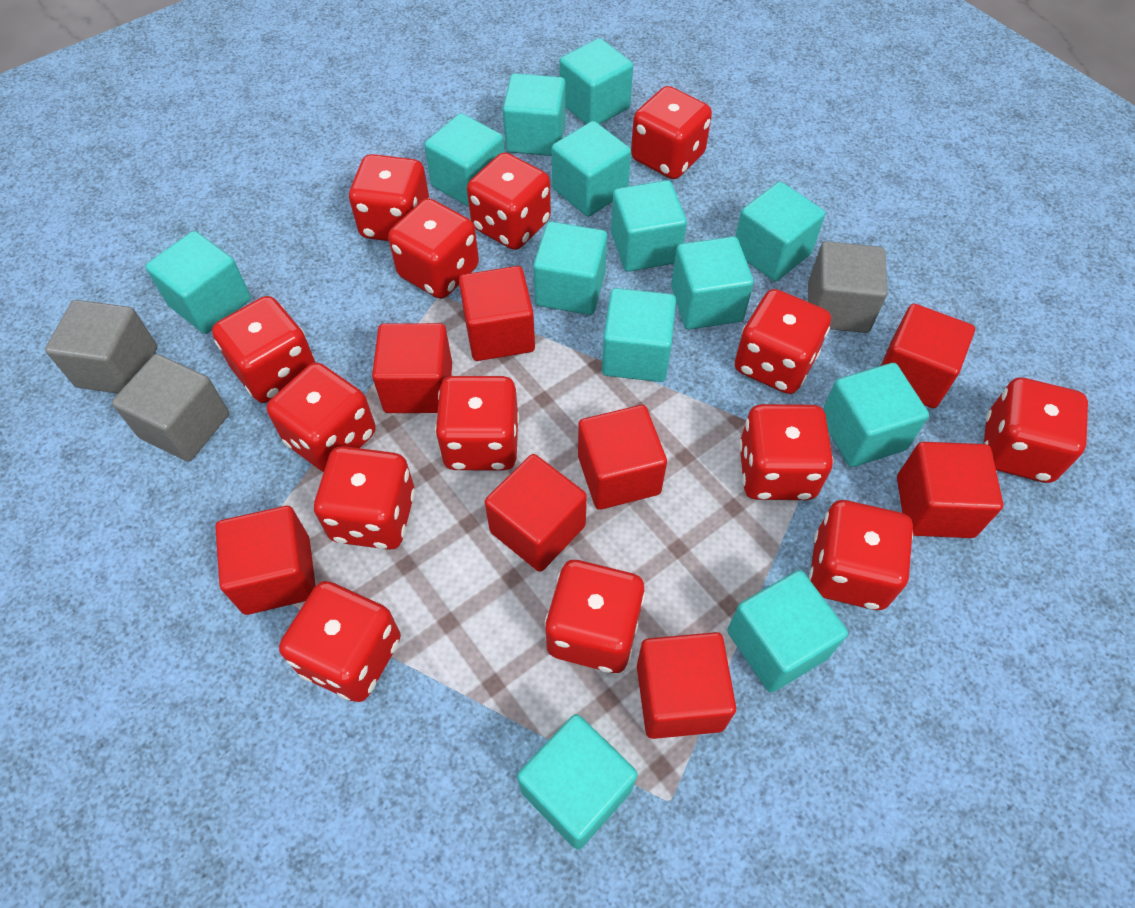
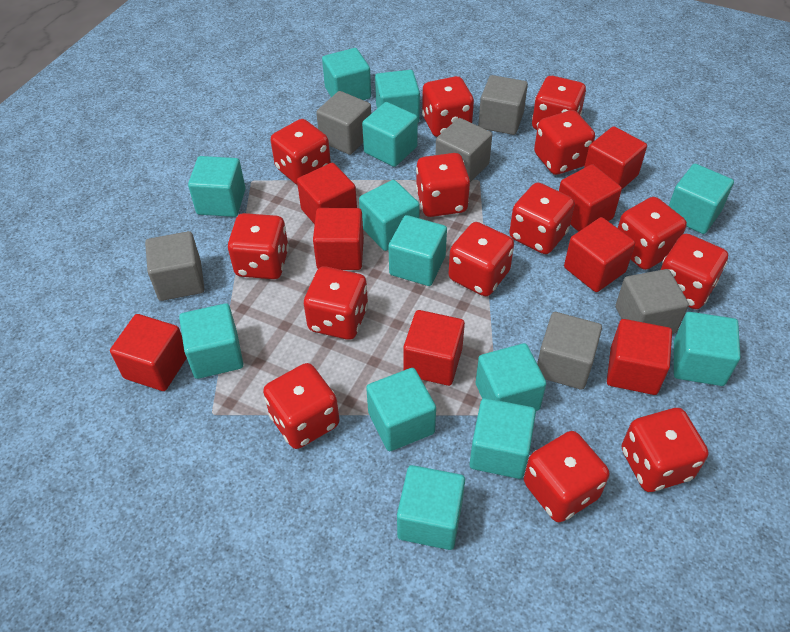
grey cube: [45,300,157,393] [112,354,229,462] [808,241,888,333] = 3 -> [145,231,205,301] [316,91,371,155] [435,118,492,182] [478,75,528,135] [537,312,602,390] [615,269,689,334] = 6

